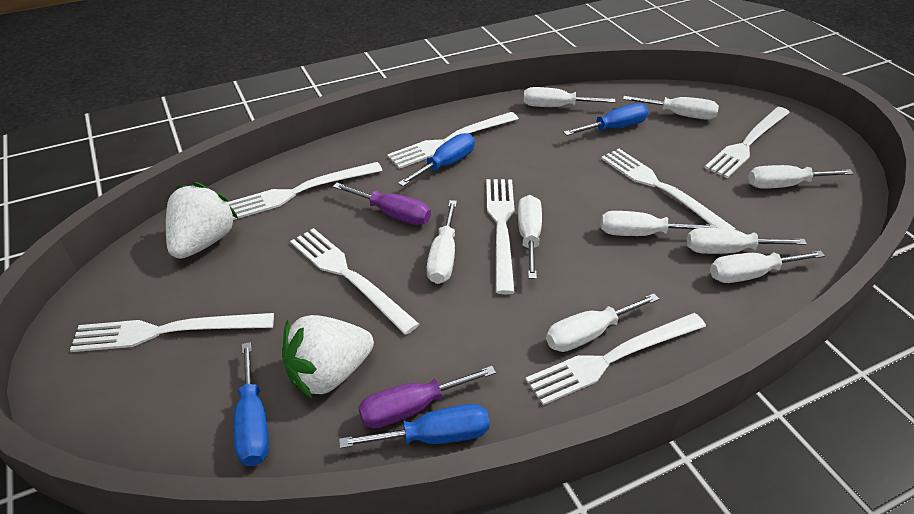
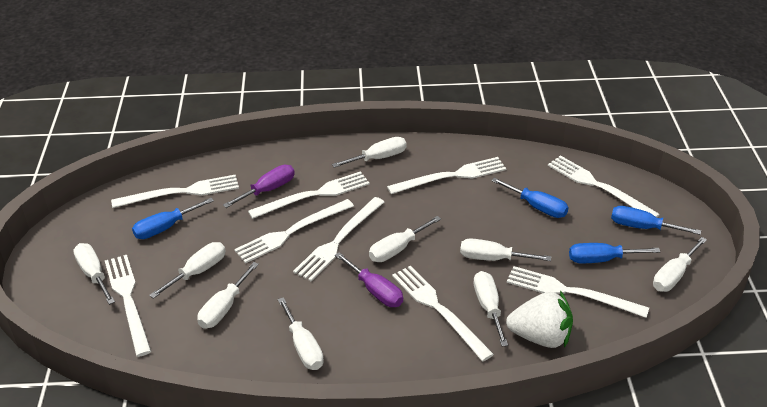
white fork: [70,313,274,352] [227,162,383,220] [290,228,419,335] [387,112,519,169] [486,179,515,294] [525,313,706,405] [601,149,736,230] [704,107,790,178] = 8 -> [105,255,152,357] [111,175,239,208] [234,199,354,263] [248,171,370,219] [293,197,384,281] [387,157,506,194] [392,265,494,361] [507,266,649,318] [548,155,660,217] = 9
white strawberry: [166,182,239,259] [282,315,374,399] = 2 -> [506,291,573,348] = 1

